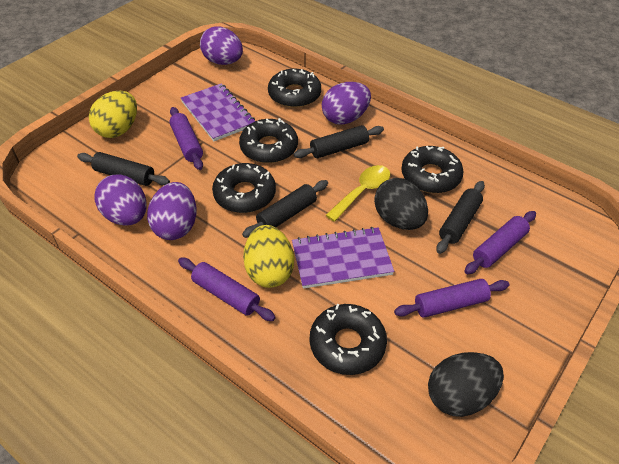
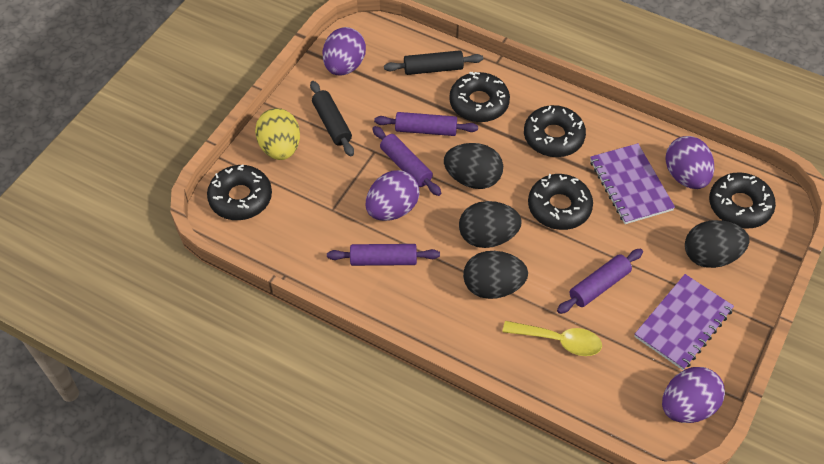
black egg: [374,178,428,230] [428,352,504,417] = 2 -> [444,143,503,189] [459,201,522,248] [463,251,528,299] [685,220,750,268] = 4
black rolling pin: [77,152,170,186] [242,180,328,238] [294,125,384,158] [436,181,485,254] = 4 -> [310,81,354,156] [384,50,483,75] = 2
yellow egg: [89,91,137,138] [243,225,294,288] = 2 -> [255,108,300,160] = 1

